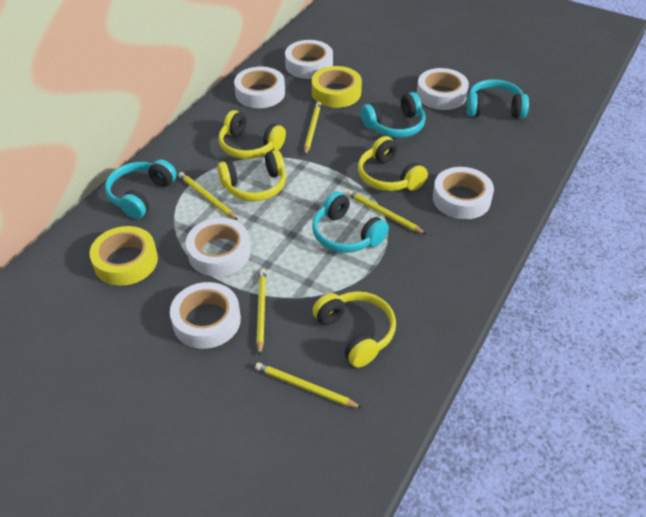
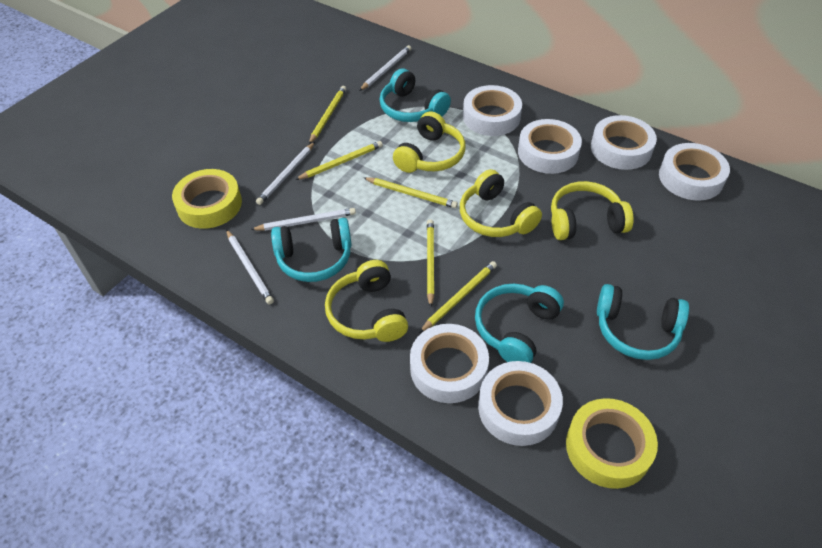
white pencil: none = 0 -> [226,229,274,305] [250,208,356,231] [256,142,315,205] [359,45,411,91] = 4

